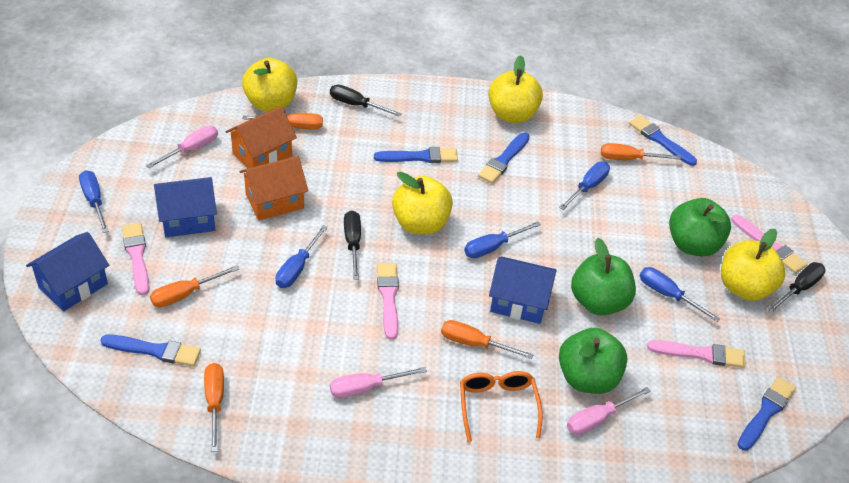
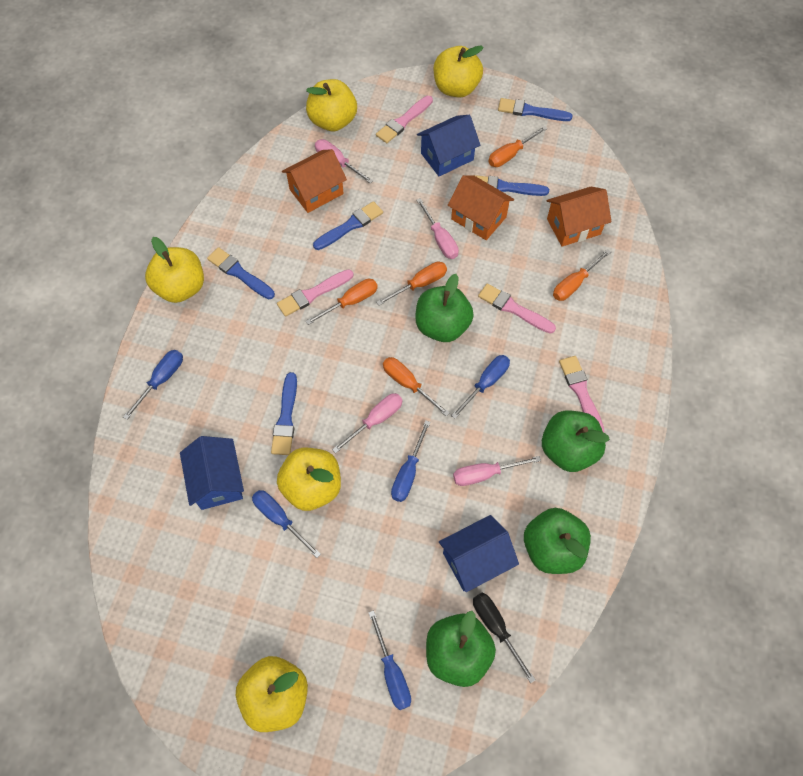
black screwdriver: [330,85,402,117] [344,210,361,280] [768,262,825,312] = 3 -> [473,593,536,683] = 1
green apple: [559,328,627,394] [571,238,636,316] [669,198,731,257] = 3 -> [415,274,474,342] [426,611,496,687] [524,508,591,574] [542,411,610,472] = 4
orange glasses: [460,371,543,442] = 1 -> none = 0
orange house: [226,106,297,168] [240,156,308,221] = 2 -> [282,149,347,213] [448,175,514,240] [547,187,612,247] = 3
pink screwdriver: [146,125,218,168] [330,367,427,398] [567,387,651,435] = 3 -> [315,139,374,184] [332,393,403,453] [417,198,459,259] [453,456,541,486] = 4
yellow apple: [242,58,297,112] [392,172,453,234] [488,55,543,123] [721,229,785,301] = 4 -> [145,237,204,303] [236,656,308,732] [277,448,341,511] [306,79,357,131] [434,46,484,98] = 5

